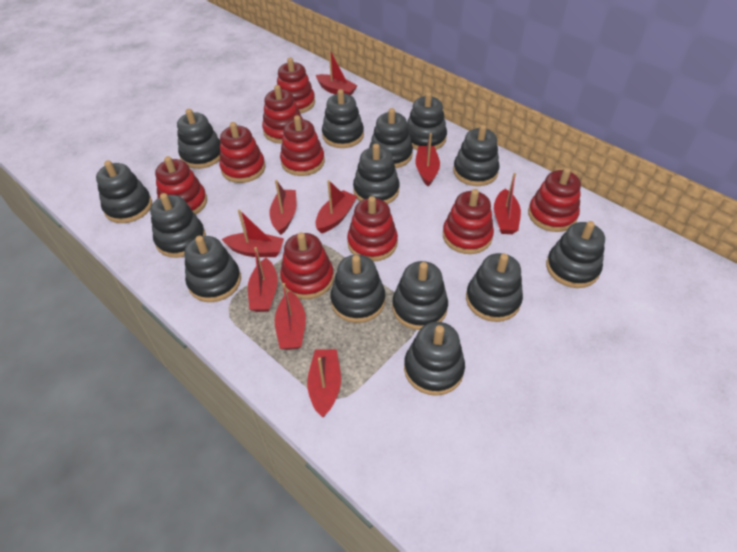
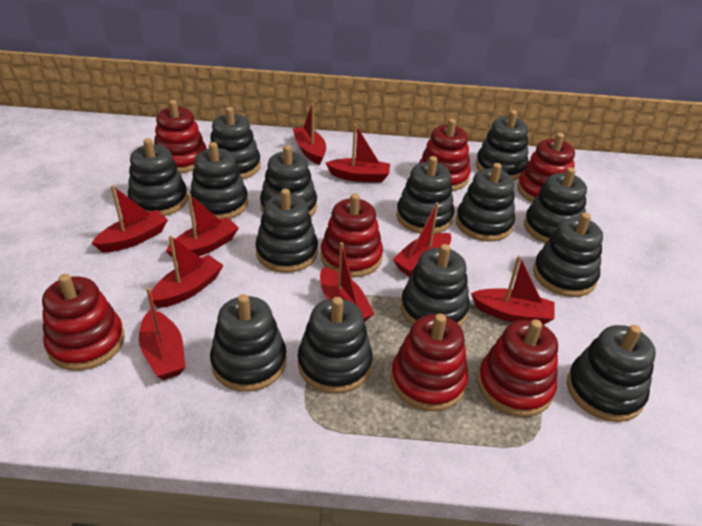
red stacking toy: [155,156,207,214] [219,122,265,183] [262,85,303,143] [277,58,315,114] [280,115,325,176] [280,232,334,299] [347,196,398,262] [443,189,494,254] [528,168,581,232] = 9 -> [42,274,125,371] [154,100,207,173] [321,193,383,278] [391,314,468,411] [419,119,471,191] [478,319,558,417] [517,133,575,203] = 7

